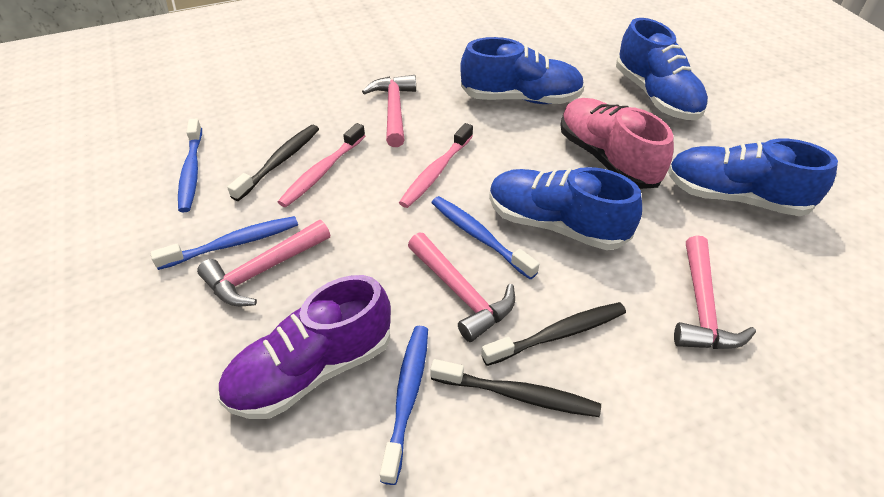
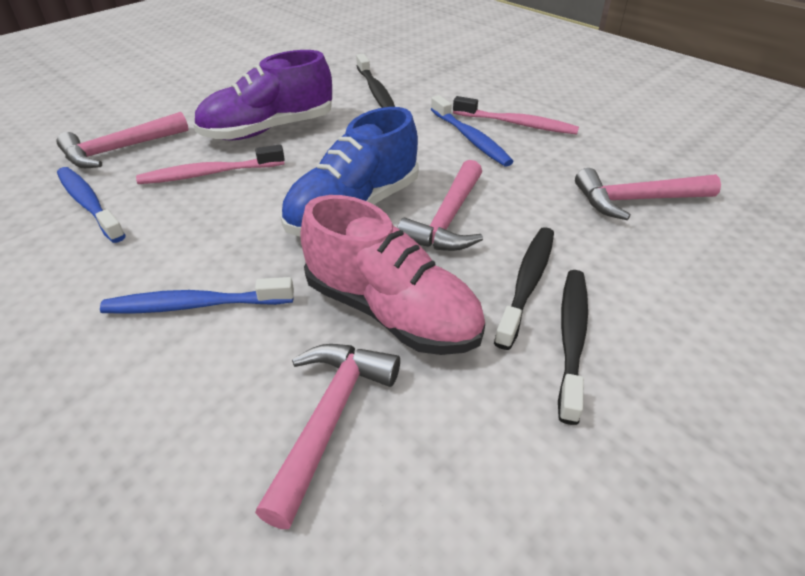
blue shoe: [460,37,585,104] [489,167,642,250] [616,18,708,120] [668,139,838,216] = 4 -> [280,107,419,236] = 1
blue toothbrush: [150,216,298,270] [178,118,202,212] [380,326,428,485] [431,196,539,280] = 4 -> [57,167,126,243] [100,277,294,314] [431,95,514,167] = 3

